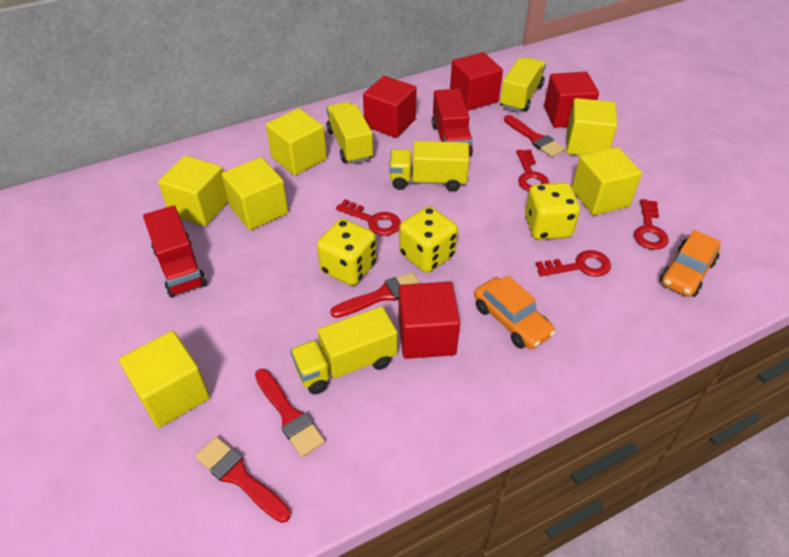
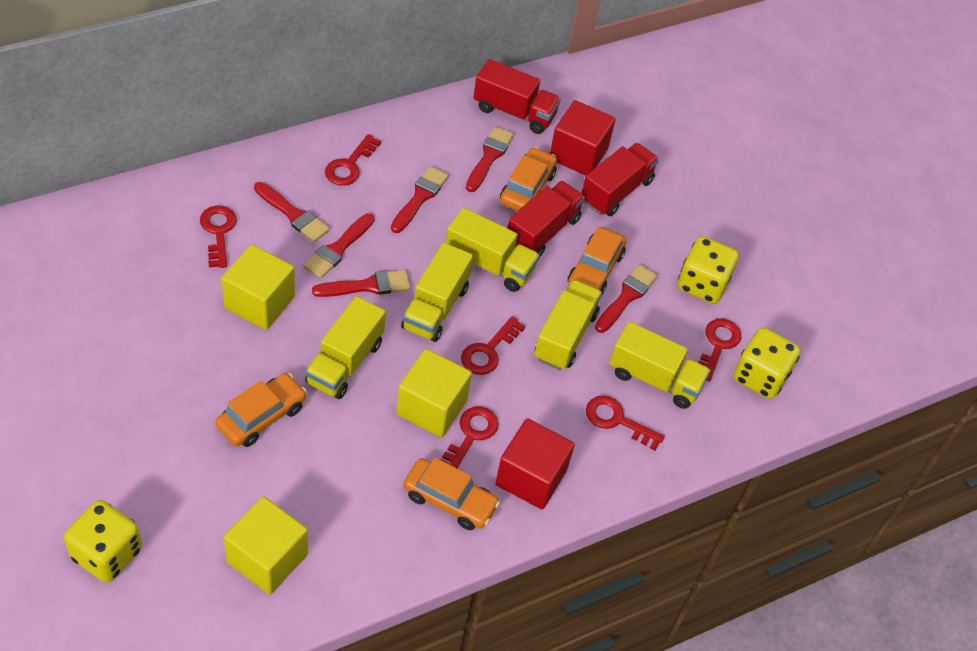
orange car: [474,276,556,349] [660,230,721,297] = 2 -> [215,373,307,447] [403,457,500,530] [500,147,557,211] [567,227,626,294] = 4
red brush: [195,437,291,523] [255,369,325,457] [330,272,420,318] [504,115,565,157] = 4 -> [254,182,330,242] [303,213,374,278] [312,270,411,297] [391,166,449,233] [466,126,514,192] [595,264,658,333] = 6
red cube: [363,76,417,138] [398,282,460,359] [450,52,503,111] [544,72,599,128] = 4 -> [495,418,575,509] [550,100,616,176] = 2
red key: [336,199,401,236] [516,149,549,191] [536,250,611,277] [634,199,669,250] = 4 -> [200,205,237,268] [325,134,381,186] [440,406,498,468] [461,316,525,375] [586,395,665,450] [698,318,742,381] = 6
red truck: [143,205,207,297] [432,89,473,157] = 2 -> [473,59,561,134] [507,181,585,257] [582,143,659,216] = 3
yellow cube: [119,331,210,428] [158,156,228,226] [222,157,288,230] [266,108,327,175] [566,98,617,156] [572,147,642,215] = 6 -> [221,244,295,330] [224,496,308,595] [396,349,472,437] = 3
yellow truck: [290,306,397,394] [326,102,373,164] [389,141,469,192] [500,57,546,112] = 4 -> [305,296,386,399] [401,242,473,342] [446,208,540,292] [534,280,602,370] [609,321,711,409] = 5

